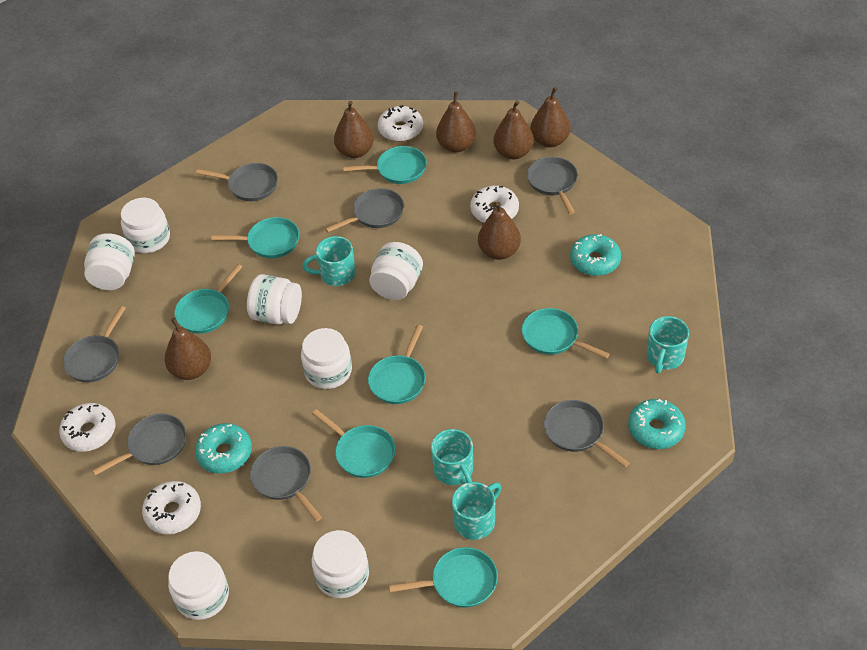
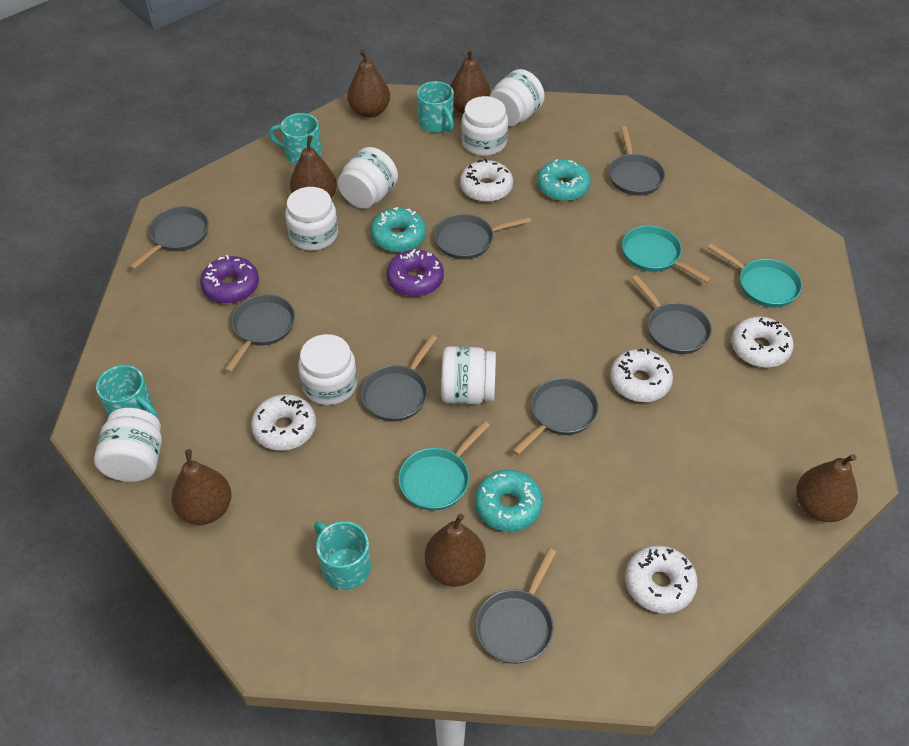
grey pan: [63,306,126,382] [92,414,187,476] [196,163,278,201] [250,446,322,522] [325,188,404,233] [527,157,578,215] [544,400,629,467] = 7 -> [129,206,209,270] [225,294,295,373] [361,335,437,422] [434,214,531,260] [476,548,556,664] [512,378,599,455] [609,126,665,196] [632,275,712,354] = 8
purple donut: none = 0 -> [200,255,259,303] [386,249,444,297] = 2
turquoise pan: [174,264,242,334] [211,217,299,258] [312,409,396,478] [343,146,427,184] [368,325,426,404] [389,547,498,608] [522,308,610,359] = 7 -> [398,421,490,511] [622,225,712,283] [708,243,802,307] = 3
white donut: [59,403,115,452] [142,481,201,534] [378,105,423,142] [470,186,519,223] = 4 -> [251,394,316,451] [460,158,513,202] [610,348,673,402] [625,546,698,614] [731,317,794,368] = 5

